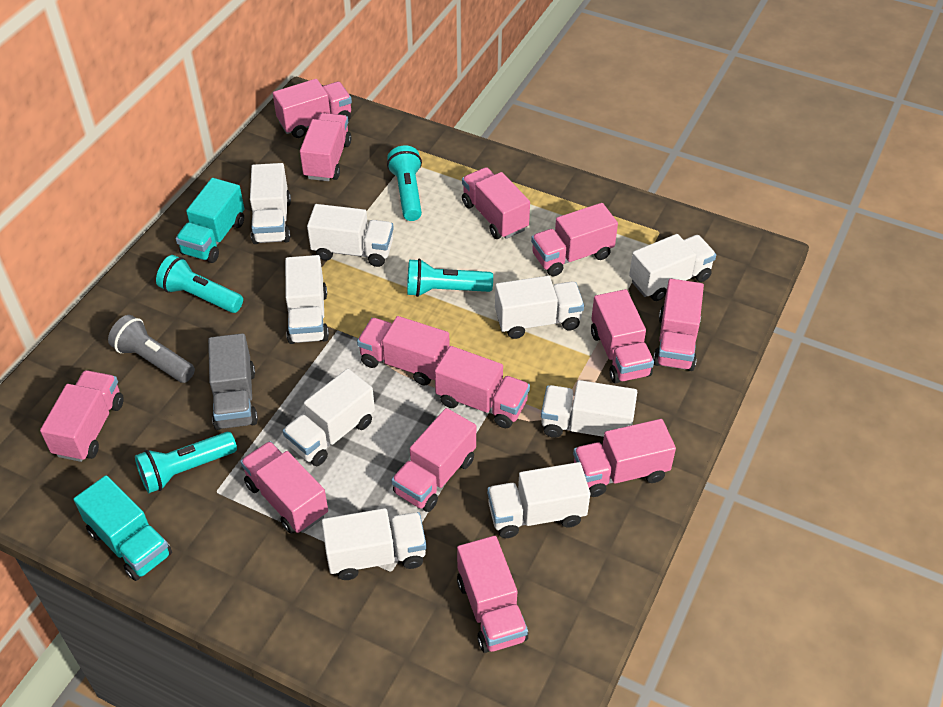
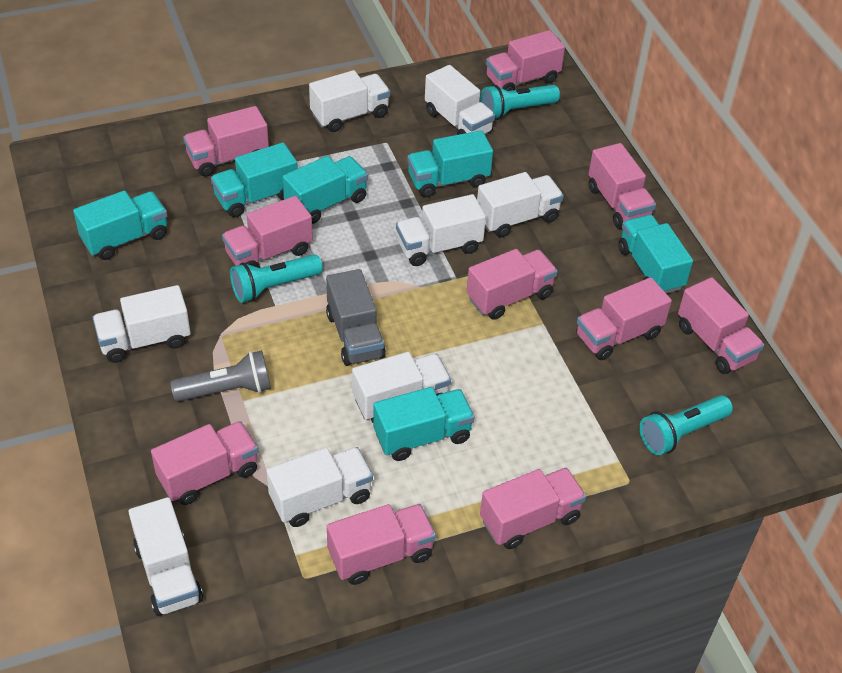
pink truck: [40,370,124,462] [240,441,328,534] [273,79,352,138] [300,113,351,181] [357,316,450,386] [391,408,476,512] [435,346,530,428] [457,536,528,653] [462,167,530,239] [531,203,618,276] [573,419,676,497] [591,289,654,384] [653,279,704,371] = 13 -> [151,421,258,505] [183,106,269,177] [222,196,313,267] [327,504,436,585] [466,249,558,320] [480,467,586,549] [486,30,565,91] [576,277,672,360] [588,143,656,229] [678,277,764,374] = 10
turquoise flashlight: [135,432,237,493] [156,255,243,313] [387,145,422,221] [407,259,493,297] = 4 -> [230,254,323,303] [481,85,560,120] [640,395,733,455] = 3
turquoise truck: [74,475,172,581] [176,178,244,263] = 2 -> [73,190,167,260] [211,142,298,217] [283,156,368,224] [373,387,474,461] [407,130,493,197] [618,215,693,293] = 6
white truck: [250,163,291,244] [283,369,375,466] [285,255,329,344] [307,204,394,267] [322,508,427,580] [487,462,590,538] [495,276,584,339] [541,380,637,439] [629,234,716,301] = 9 -> [92,285,191,363] [129,497,203,616] [266,447,373,527] [309,70,390,132] [352,352,451,423] [396,194,486,266] [425,65,495,135] [477,172,564,237] = 8

